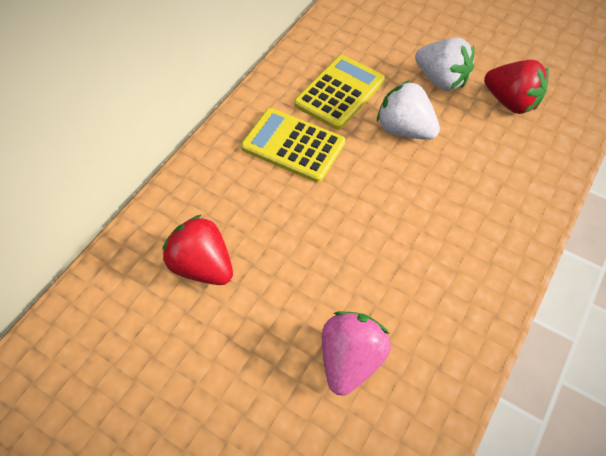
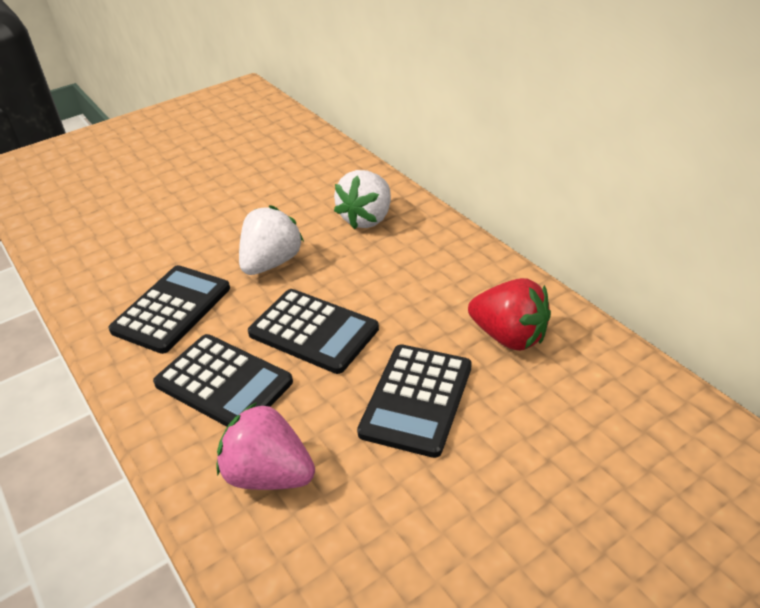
black calculator: none = 0 -> [108,265,230,354] [153,334,293,427] [248,289,379,374] [357,345,472,458] = 4
red strawberry: [162,215,233,285] [484,60,549,114] = 2 -> [468,278,551,351] = 1
yellow calculator: [241,108,345,183] [294,55,385,130] = 2 -> none = 0

